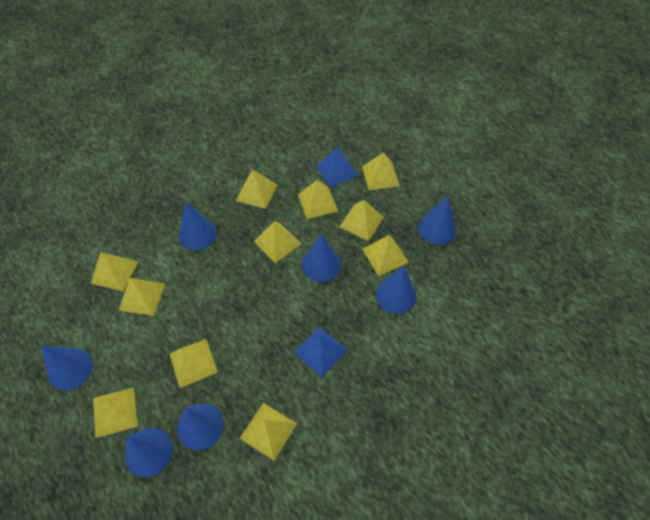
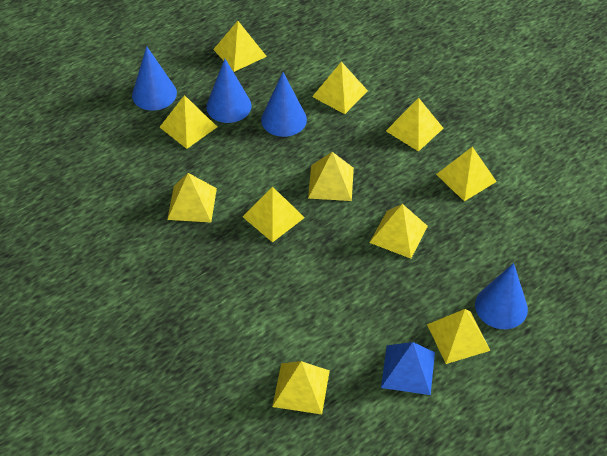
blue cone: [41,345,93,391] [125,428,173,477] [177,403,224,450] [179,201,217,251] [302,234,341,282] [376,266,416,314] [418,196,456,245] = 7 -> [132,46,177,111] [206,59,252,123] [261,72,307,137] [475,263,528,329] = 4
blue pyramid: [294,327,348,378] [316,147,358,188] = 2 -> [381,342,435,395] = 1

